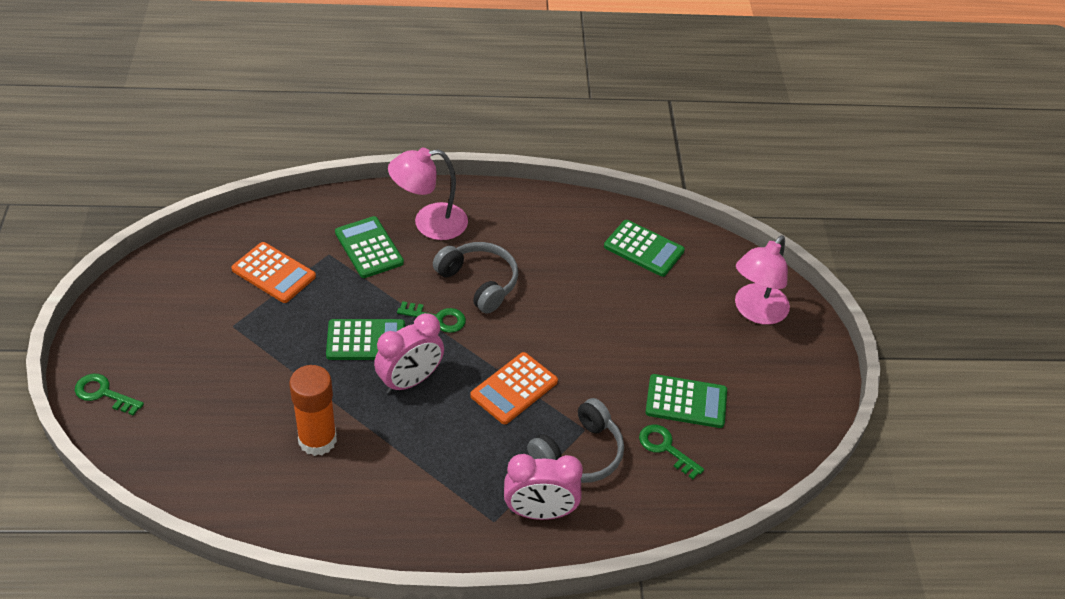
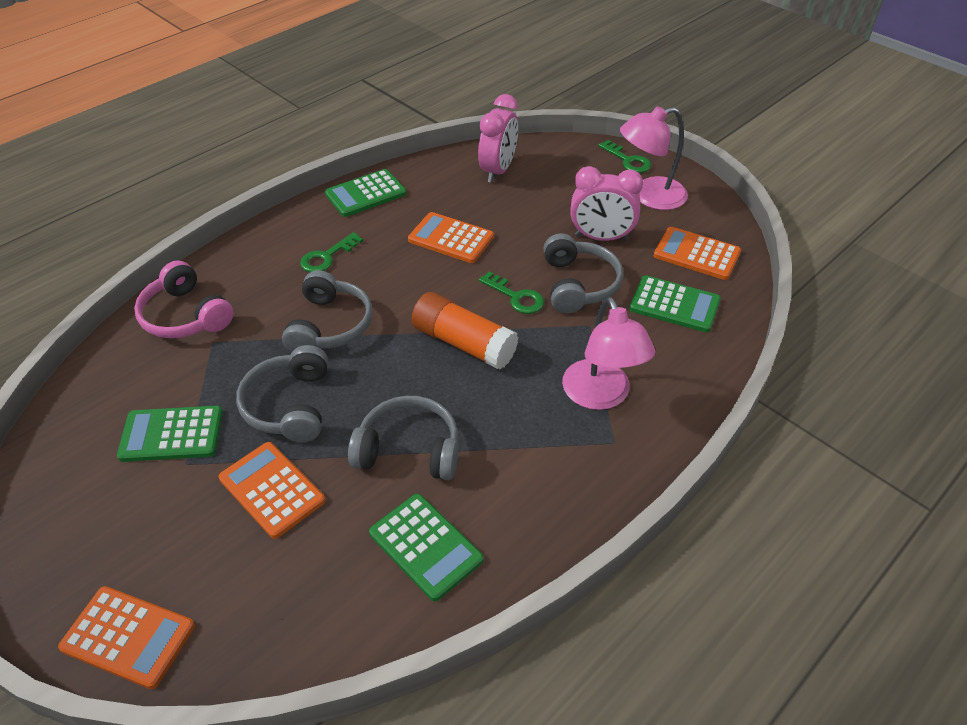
grey headphones: [433,242,518,313] [527,398,624,483] = 2 -> [236,345,328,442] [282,270,373,352] [348,396,458,480] [543,233,623,313] = 4
orange calculator: [231,242,316,303] [470,352,558,424] = 2 -> [58,586,195,689] [219,442,325,539] [408,212,494,263] [654,227,741,280] = 4
pink headphones: none = 0 -> [134,260,234,338] = 1

